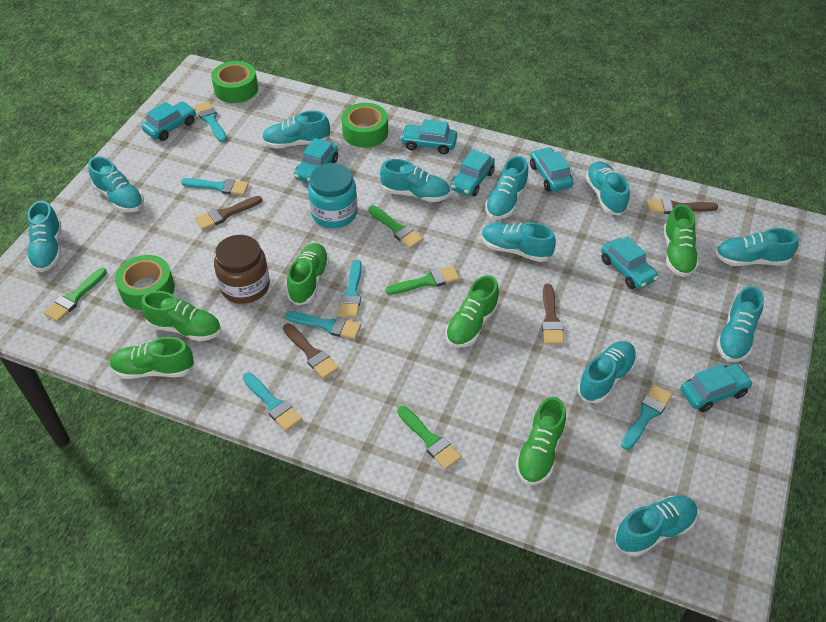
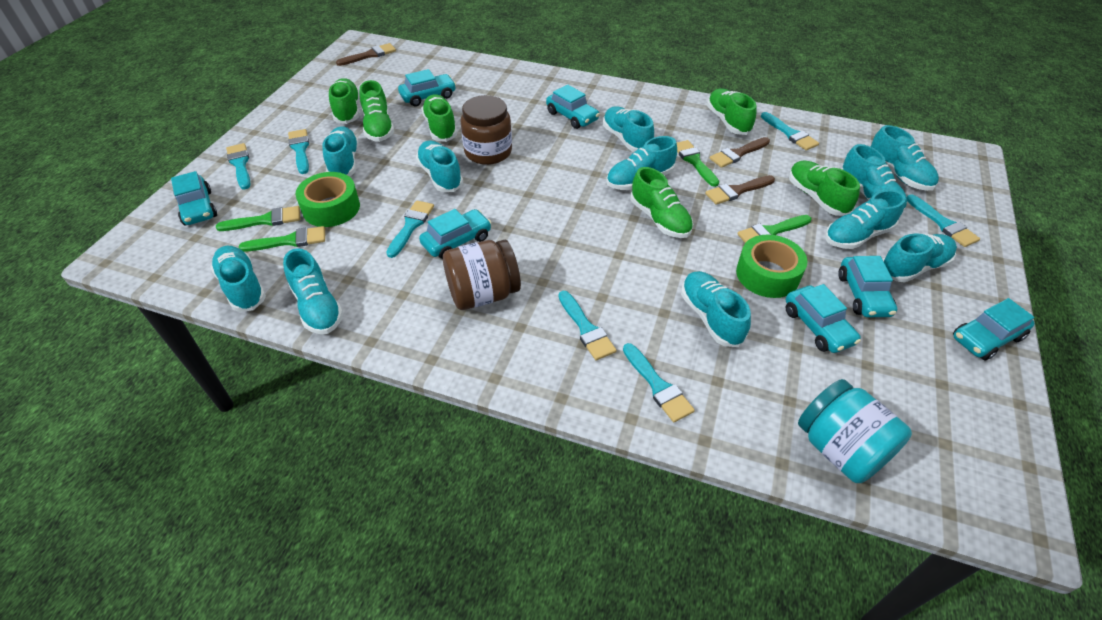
brown brush: [195,196,262,230] [283,323,339,379] [542,284,564,345] [647,198,718,214] = 4 -> [336,43,396,66] [705,175,775,205] [710,137,770,168] = 3
brown jar: [214,235,270,304] = 1 -> [443,240,521,310] [461,95,512,165] = 2
green tape: [115,255,175,310] [211,61,258,103] [342,103,388,148] = 3 -> [296,172,360,227] [736,235,808,298] = 2
turquoise brush: [181,178,249,195] [194,101,227,142] [243,373,302,431] [285,311,361,339] [338,260,362,318] [621,385,673,450] = 6 -> [226,143,250,190] [288,129,309,174] [386,201,434,258] [558,291,616,360] [623,343,695,422] [761,112,819,151] [907,194,980,247] = 7

